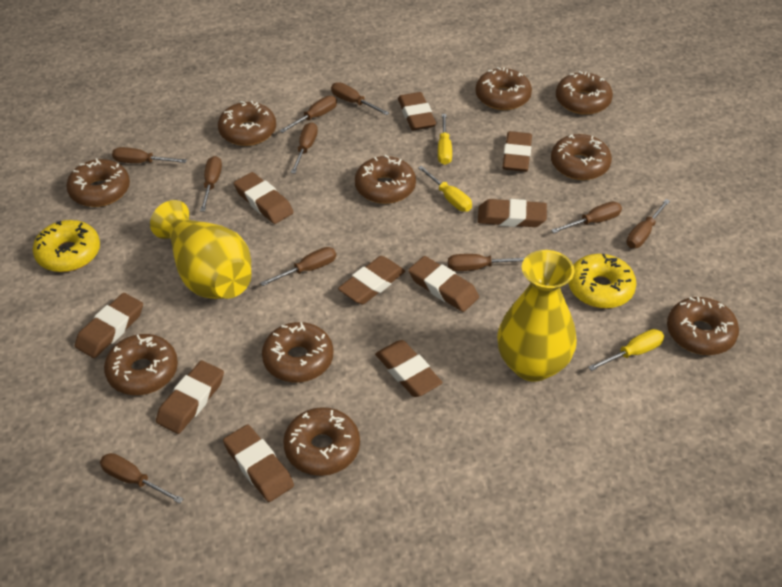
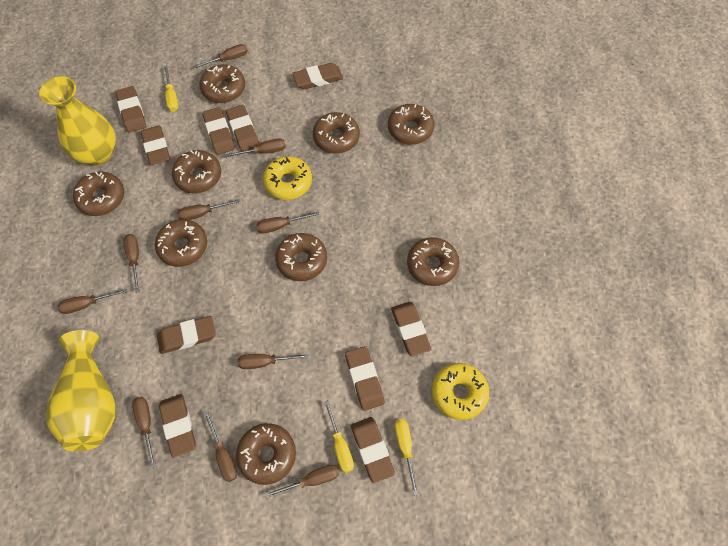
brown donut: [66,158,130,207] [104,334,178,395] [218,101,276,146] [262,322,333,382] [283,407,360,476] [355,155,416,204] [475,67,532,110] [551,134,612,180] [556,71,613,115] [667,297,739,355] = 10 -> [73,172,124,216] [155,219,207,267] [172,150,221,194] [199,64,245,103] [236,423,296,485] [275,233,327,281] [313,112,360,154] [388,104,435,145] [407,237,459,286] = 9

